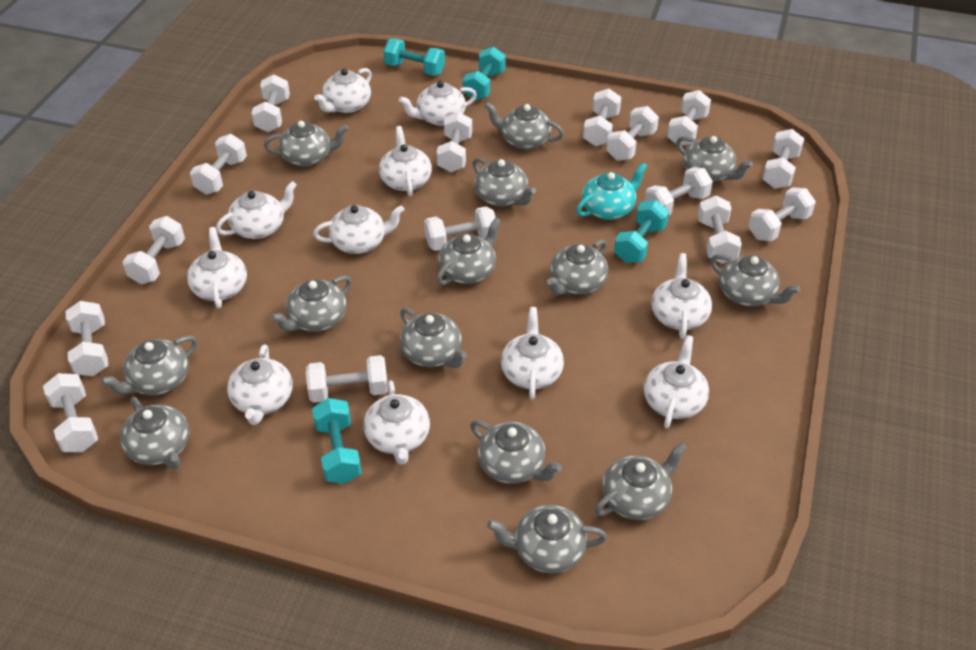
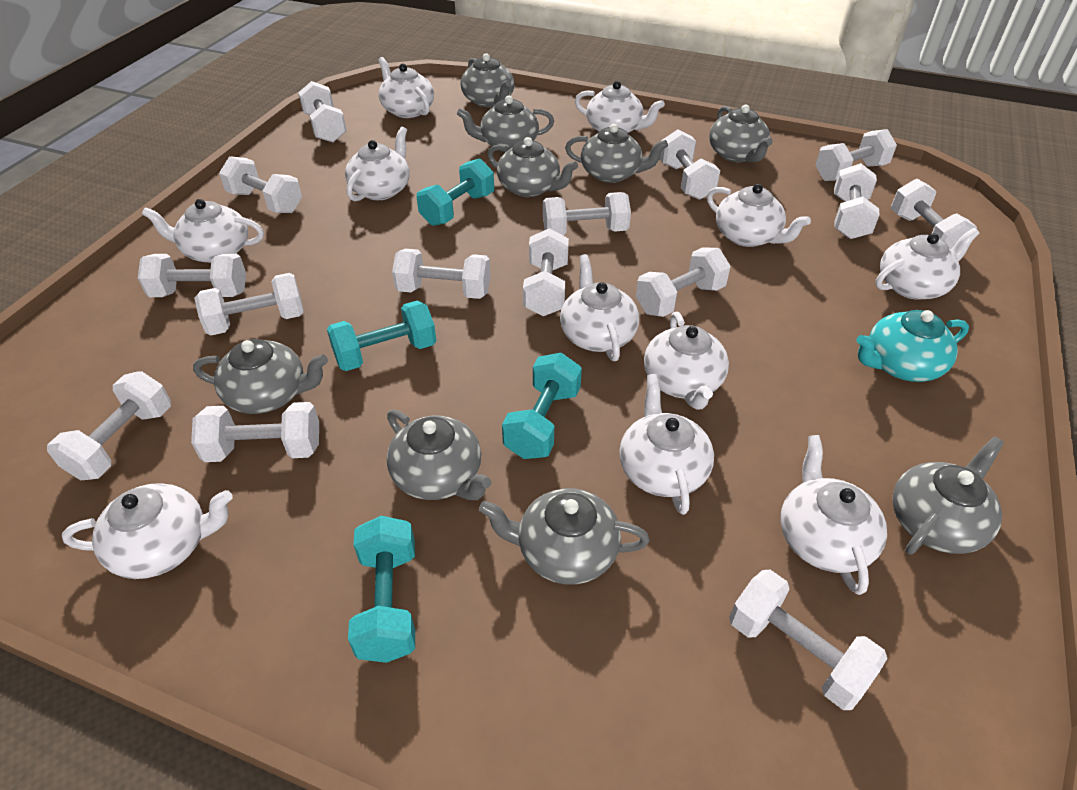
grey teapot: [100,336,197,395] [120,397,189,469] [264,121,348,166] [270,275,352,332] [400,307,467,368] [437,218,501,285] [470,420,562,484] [473,158,536,206] [485,102,564,149] [487,505,607,573] [547,240,608,295] [595,442,687,520] [676,136,753,182] [710,254,801,307] = 14 -> [193,339,328,414] [387,410,491,500] [457,95,554,152] [460,53,515,107] [479,488,650,585] [488,137,578,197] [565,124,668,183] [709,105,773,162] [893,437,1004,554] = 9

